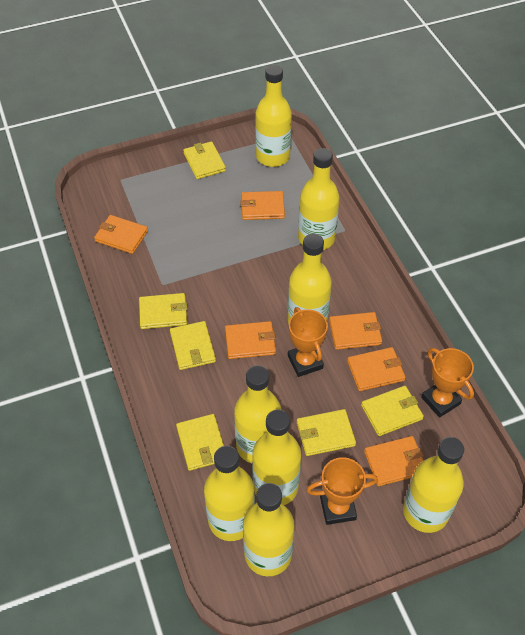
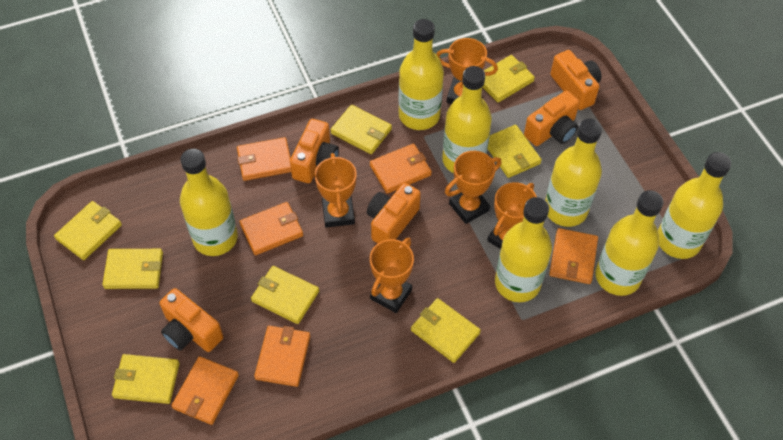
orange camera: none = 0 -> [160,288,223,352] [290,119,339,183] [367,183,421,243] [524,91,580,146] [550,50,601,110] = 5
orange trophy: [288,307,328,377] [307,457,378,525] [421,348,474,418] = 3 -> [315,153,357,228] [370,238,414,313] [436,38,498,104] [445,151,501,224] [487,182,537,249] = 5
yellow bottle: [204,446,255,541] [234,365,281,463] [243,483,295,576] [252,409,301,505] [255,65,292,167] [288,234,332,324] [298,148,340,250] [403,437,464,533] = 8 -> [180,149,238,256] [398,19,444,130] [442,66,492,173] [495,197,552,302] [545,119,602,227] [595,190,663,296] [658,152,731,259] = 7
yellow wallet: [139,293,187,329] [170,321,216,370] [176,414,224,471] [183,141,226,179] [297,409,356,456] [361,386,424,436] = 6 -> [54,201,122,260] [102,249,163,289] [112,354,180,404] [251,266,319,324] [331,105,392,154] [411,298,481,363] [482,55,535,102] [488,125,542,178] = 8

